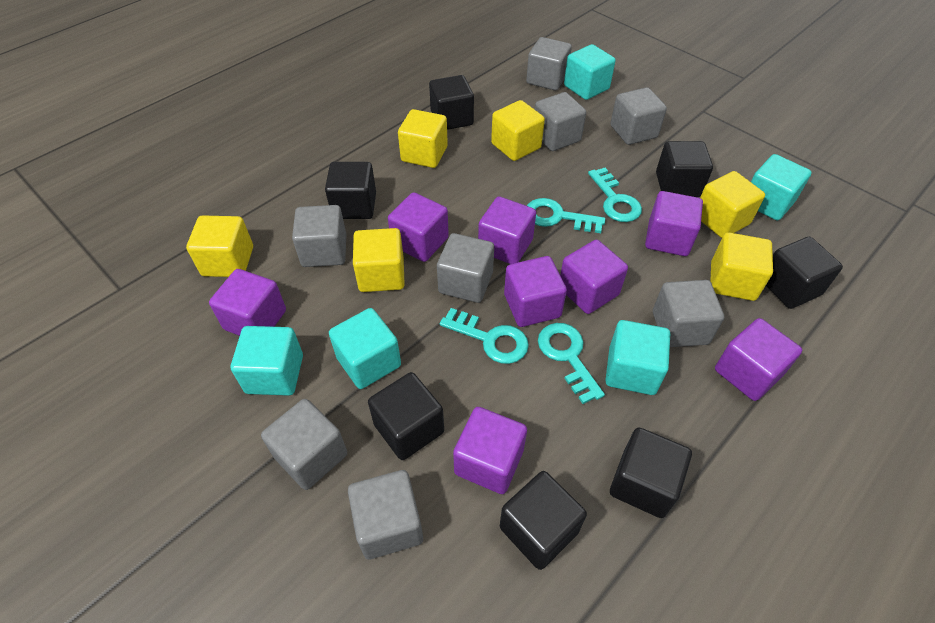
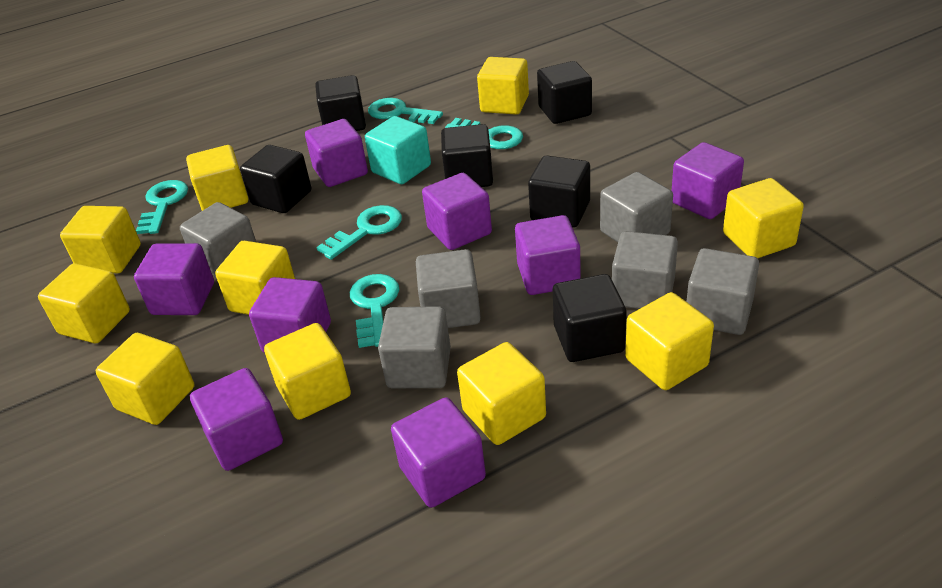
black cube: [325,162,376,219] [368,372,444,460] [429,75,474,130] [500,471,587,570] [610,427,692,518] [656,141,713,197] [766,237,843,309] = 7 -> [240,145,311,213] [315,75,366,131] [441,124,493,187] [528,156,590,228] [537,61,592,124] [553,274,627,362] = 6
grey cube: [261,399,347,490] [292,205,347,267] [348,470,423,559] [437,233,494,303] [526,37,572,90] [535,92,586,151] [610,87,667,145] [653,280,724,347] = 8 -> [180,202,256,277] [378,306,451,388] [416,249,481,328] [600,172,673,242] [612,231,678,309] [687,248,759,335] = 6
turquoise cube: [231,326,303,396] [329,308,401,389] [564,44,616,100] [605,320,670,395] [751,154,812,220] = 5 -> [365,116,431,184] = 1
turquoise key: [440,308,529,364] [527,198,605,233] [538,323,605,404] [588,168,642,222] = 4 -> [136,180,188,234] [316,205,402,260] [350,274,399,348] [368,98,443,124] [445,118,523,149] = 5
yellow cube: [186,215,253,277] [353,228,405,292] [398,109,448,168] [491,100,545,161] [700,171,765,238] [710,232,773,301] = 6 -> [38,263,130,343] [60,206,141,273] [96,333,194,425] [186,145,248,211] [215,241,295,315] [264,323,351,420] [457,342,546,445] [477,57,529,115] [625,292,714,390] [723,178,804,258] = 10

